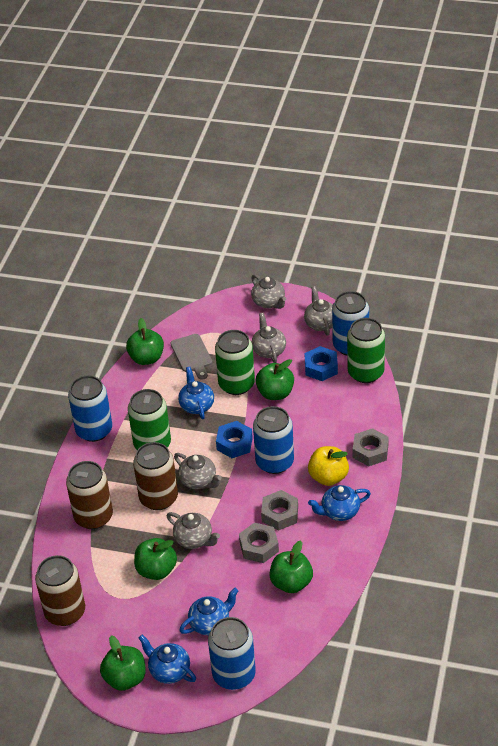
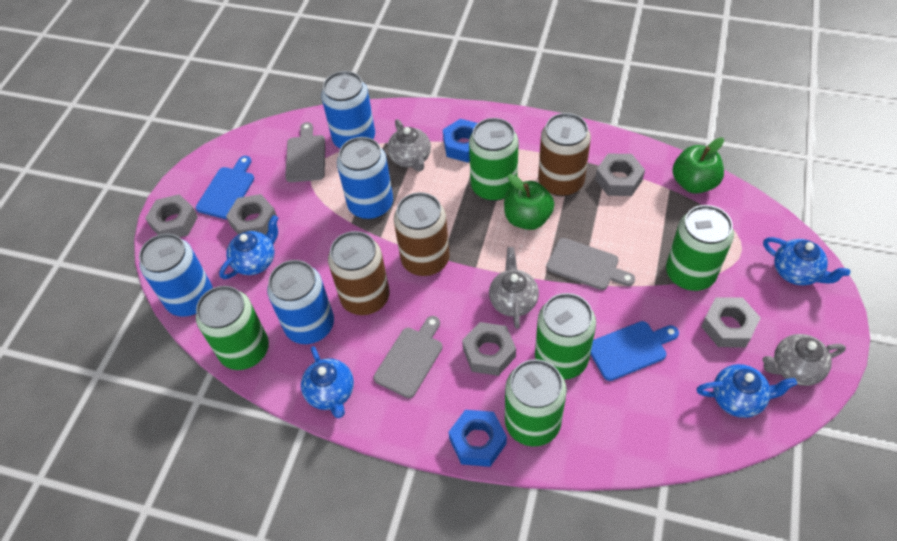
blue cutting board: none = 0 -> [196,156,254,219] [590,321,679,381] = 2
green apple: [100,636,146,691] [126,318,164,365] [134,538,177,580] [256,359,294,400] [269,541,313,593] = 5 -> [504,174,554,230] [672,137,724,194] = 2
green can: [128,389,171,450] [215,330,255,395] [347,318,385,383] = 3 -> [196,286,269,370] [469,118,518,201] [505,359,567,447] [535,293,596,379] [666,205,734,291] = 5
grey cutting board: [170,334,212,380] = 1 -> [285,122,325,182] [373,316,443,398] [546,238,635,290] = 3
grey nut: [239,523,279,563] [261,490,298,530] [353,428,389,466] = 3 -> [145,194,198,237] [226,194,277,235] [462,322,516,376] [595,154,645,196] [701,297,761,347] = 5
grey teapot: [167,512,220,549] [174,453,222,489] [251,274,286,309] [252,313,286,363] [304,286,333,335] = 5 -> [387,119,431,171] [489,247,539,329] [762,334,846,386] = 3
yellow apple: [308,446,349,486] = 1 -> none = 0

